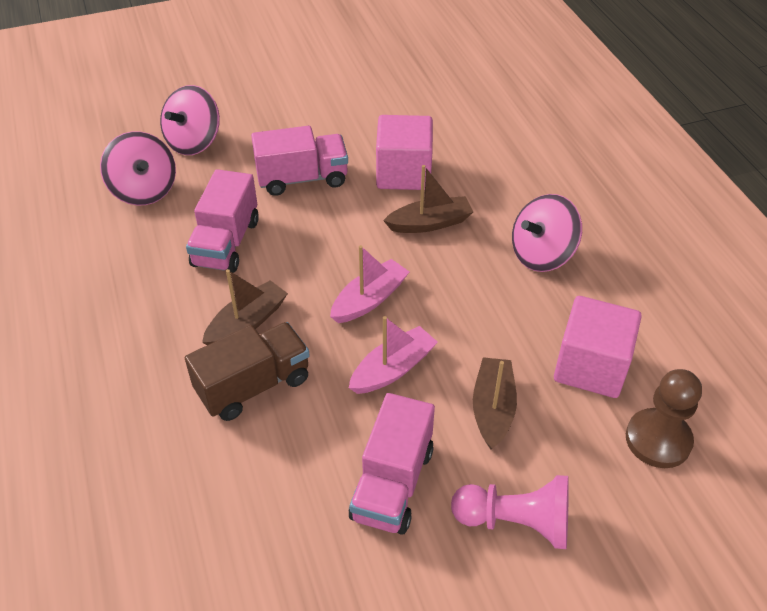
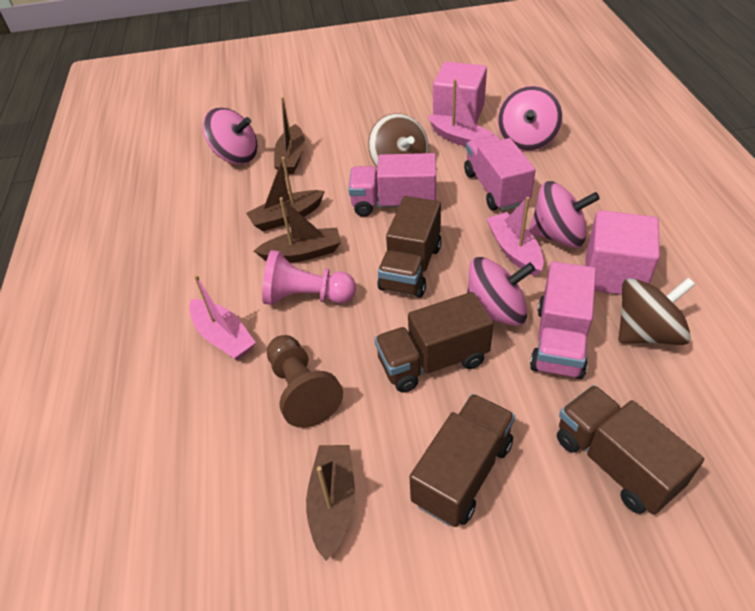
brown boat: [202,269,288,345] [383,165,473,233] [473,357,517,450] = 3 -> [246,157,325,231] [254,197,341,263] [274,97,305,174] [306,445,355,561] = 4
brown spinning top: none = 0 -> [368,113,429,167] [618,277,695,345] = 2
brown truck: [185,322,310,421] = 1 -> [374,292,494,393] [377,196,442,298] [410,394,515,527] [557,385,704,515] = 4
pink boat: [330,245,409,323] [349,316,438,394] = 2 -> [189,275,256,360] [428,79,494,147] [486,197,544,276] = 3
pink spinning top: [100,131,176,205] [160,85,220,155] [512,194,582,272] = 3 -> [203,108,257,165] [467,257,535,326] [498,86,563,151] [528,181,600,248] = 4

